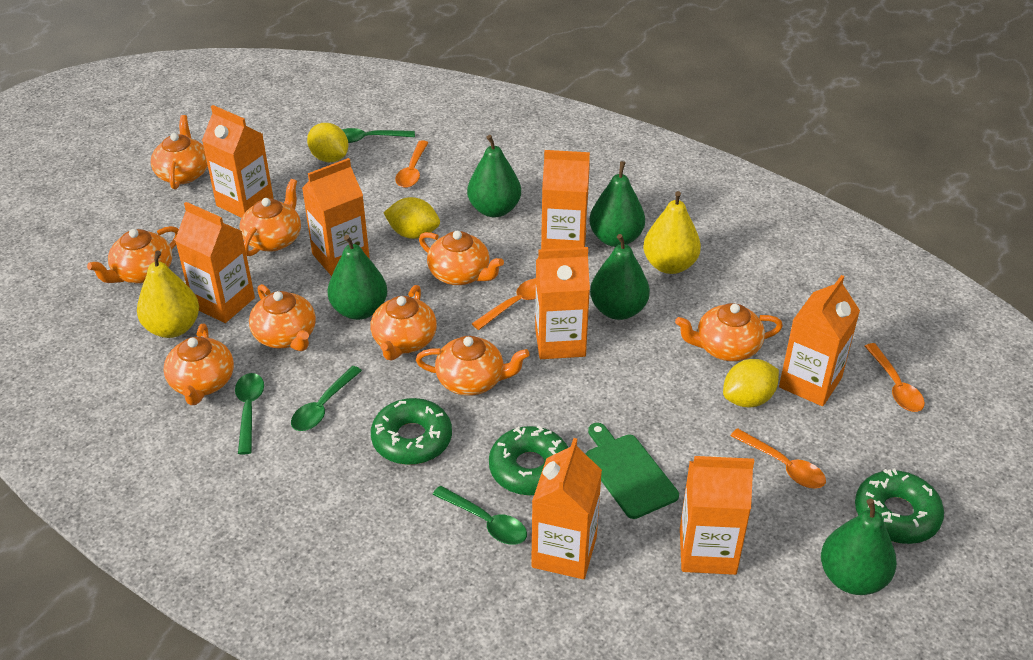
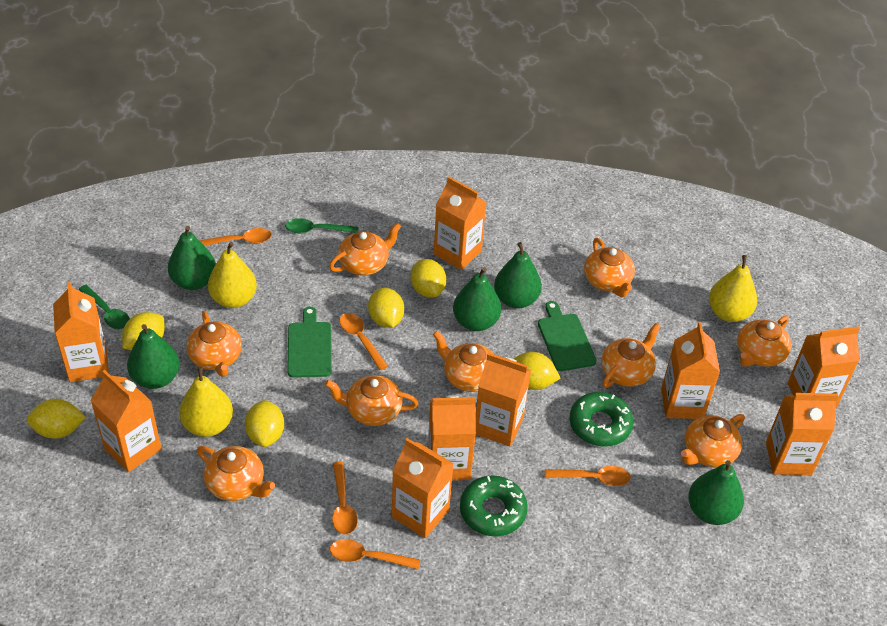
green cutting board: [586,423,679,519] = 1 -> [287,307,332,378] [538,301,597,371] = 2
green donut: [371,398,452,465] [489,425,568,495] [855,468,944,544] = 3 -> [460,475,528,536] [570,392,634,447] = 2
green spoon: [235,373,264,455] [291,366,362,431] [342,128,415,143] [432,486,527,545] = 4 -> [78,285,130,330] [285,218,358,234] = 2
orange carton: [175,202,255,323] [202,105,274,218] [302,158,370,276] [531,438,602,579] [535,247,590,359] [541,150,590,249] [680,455,754,575] [779,275,860,406] = 8 -> [53,282,109,382] [91,370,161,472] [392,438,454,538] [428,395,476,481] [434,176,486,270] [476,353,531,447] [661,322,720,419] [766,393,838,475] [788,326,860,407] = 9
orange spoon: [395,140,428,188] [471,279,536,330] [730,428,826,489] [865,343,925,412] = 4 -> [199,228,272,246] [330,539,420,569] [332,462,358,535] [339,313,388,370] [545,466,631,486] = 5
yellow lemon: [307,123,348,162] [384,197,440,239] [723,359,779,407] = 3 -> [27,399,86,439] [122,312,165,350] [245,400,284,447] [368,288,404,328] [411,259,446,298] [514,352,561,390] = 6
yellow pear: [137,251,199,338] [643,191,701,274] = 2 -> [179,366,233,437] [208,242,257,308] [709,255,757,322] = 3

